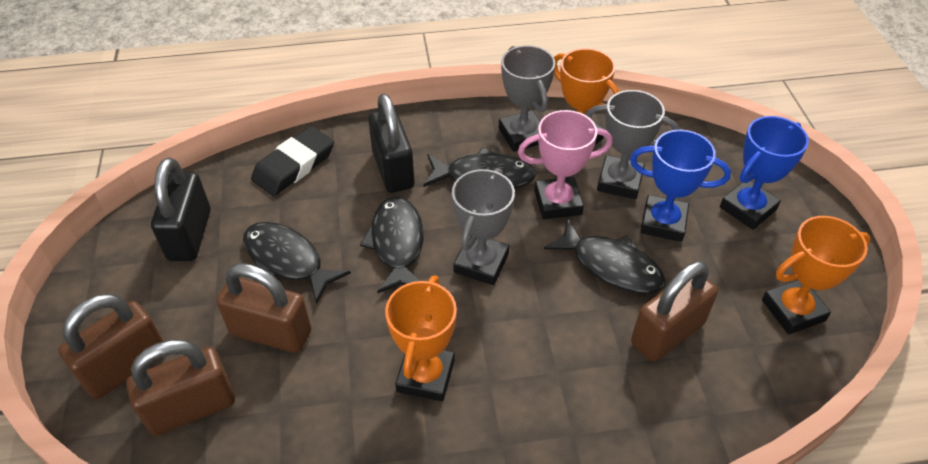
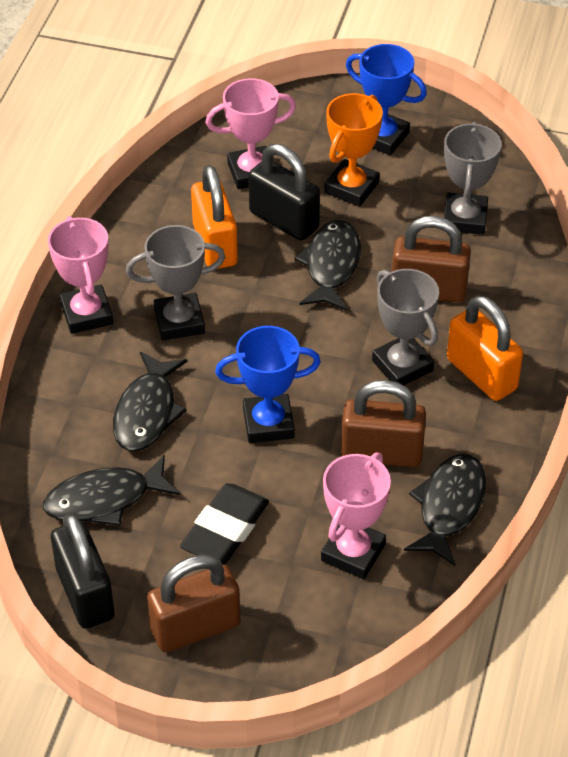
brown padlock: [58,294,163,399] [126,340,235,436] [216,263,311,353] [631,261,718,362] = 4 -> [147,554,241,652] [341,380,426,467] [392,216,471,303] = 3
orange padlock: none = 0 -> [191,165,238,269] [447,295,523,401] = 2
orange trophy: [385,275,457,401] [554,48,619,145] [762,216,871,334] = 3 -> [324,93,383,207] = 1
pink trophy: [518,110,613,219] = 1 -> [48,216,113,334] [205,78,296,189] [321,452,391,579] = 3

